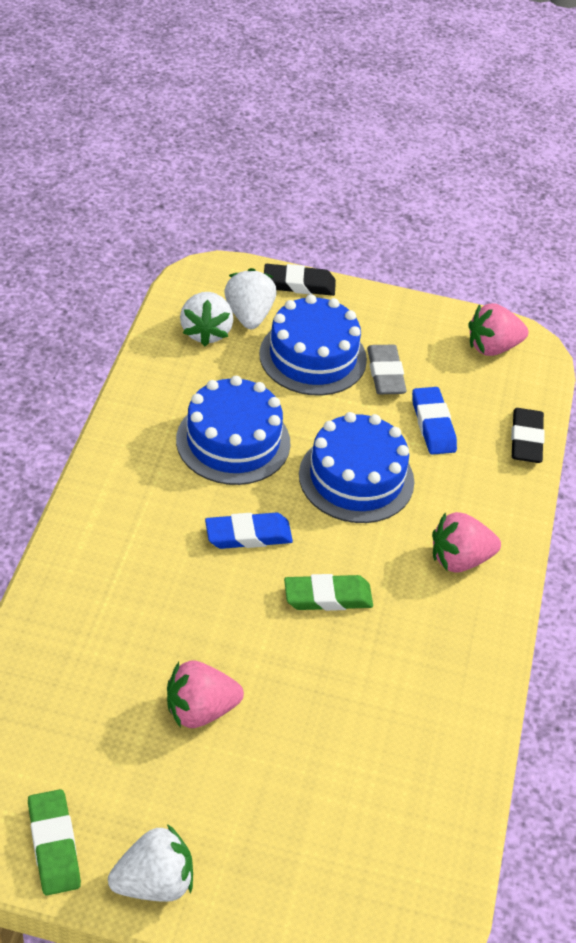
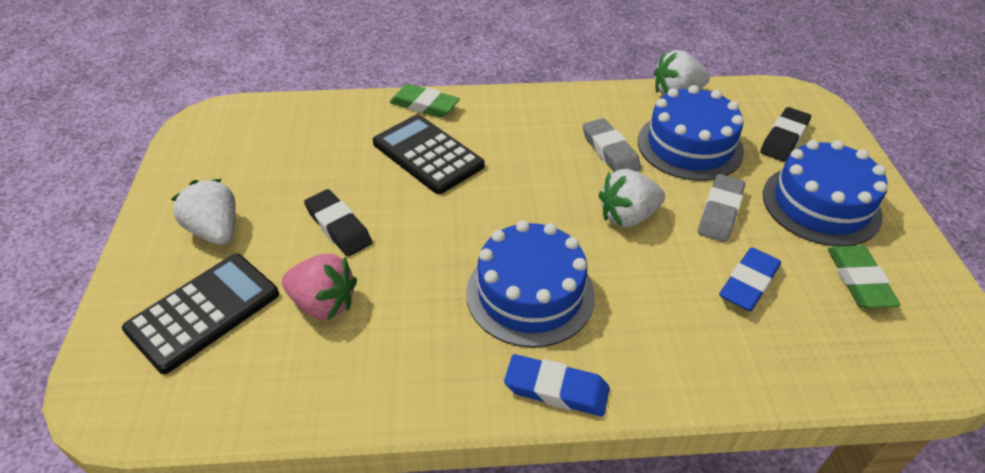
black calculator: none = 0 -> [122,253,279,374] [373,114,485,194] = 2
grey eraser: [367,345,407,394] = 1 -> [583,118,641,172] [698,174,745,242] = 2
pink strawberry: [167,661,244,728] [432,512,501,573] [468,303,528,356] = 3 -> [282,254,357,320] = 1

